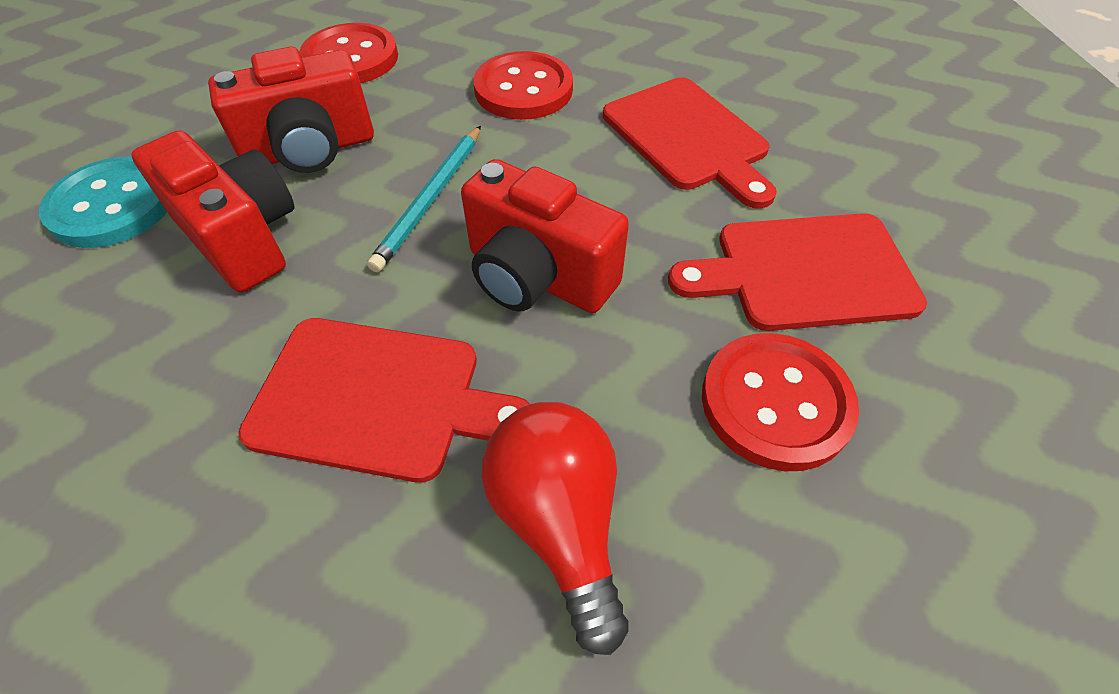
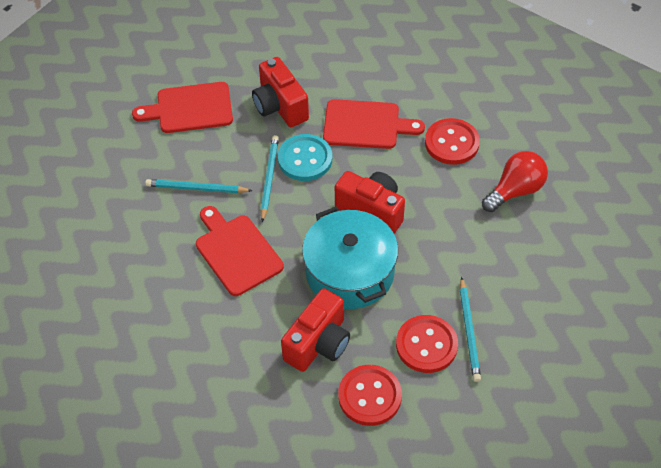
turquoise pencil: [367,126,481,272] = 1 -> [145,179,253,193] [260,135,279,222] [460,277,481,382] = 3
turquoise pot: none = 0 -> [302,206,398,309] = 1

